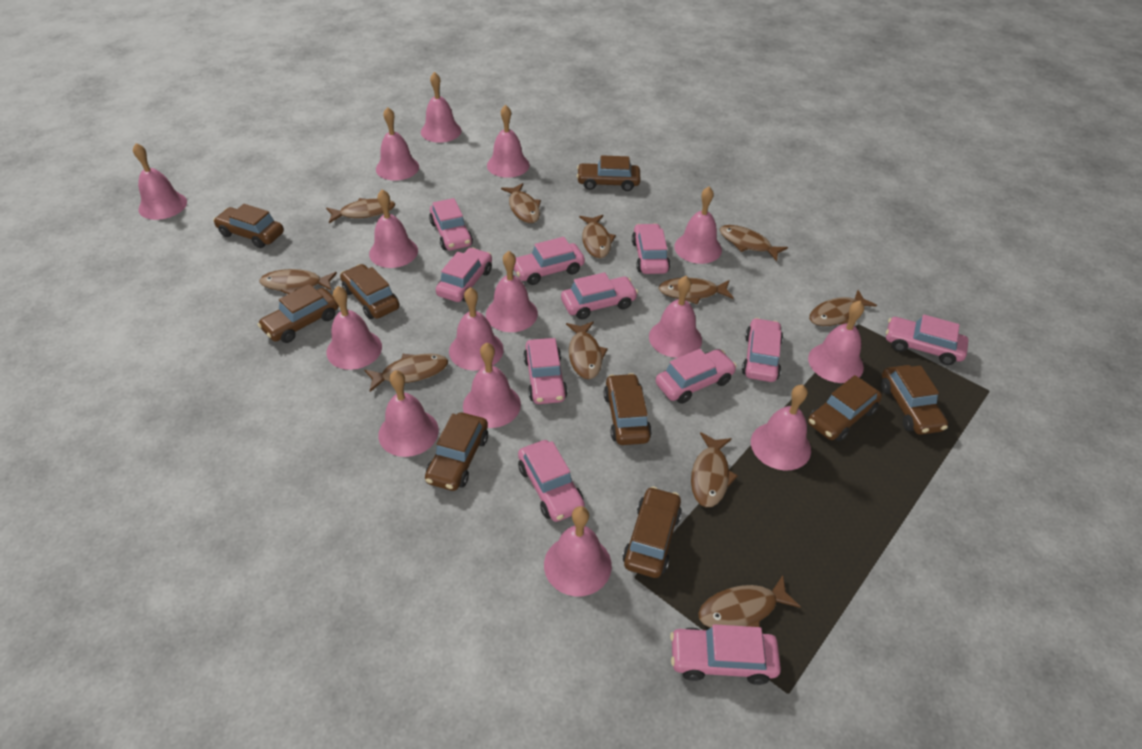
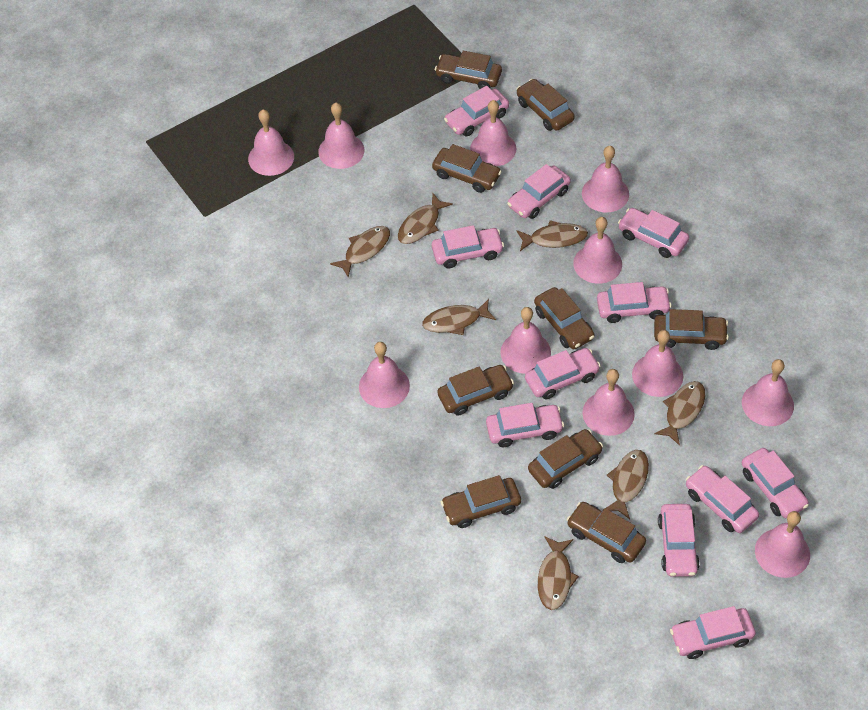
brown fish: [259,269,337,294] [326,198,395,223] [364,354,448,392] [501,183,541,223] [566,321,608,379] [579,215,616,258] [658,278,734,305] [691,432,738,507] [698,575,801,628] [720,225,788,261] [809,290,877,326] = 11 -> [330,226,390,278] [398,194,453,244] [422,299,496,335] [516,220,588,251] [538,536,579,610] [603,450,649,519] [654,381,705,446] = 7
pink bell: [133,143,187,220] [326,286,382,370] [369,189,418,268] [376,107,419,180] [378,370,439,457] [421,72,462,143] [449,287,504,370] [463,343,521,428] [486,251,538,332] [487,105,530,178] [544,506,612,596] [649,276,702,358] [674,186,722,264] [751,385,811,470] [808,301,864,383] = 15 -> [248,109,294,176] [318,103,364,169] [359,342,410,408] [470,100,516,166] [500,307,551,374] [573,217,622,284] [582,146,629,212] [582,369,635,436] [632,330,683,397] [742,359,794,426] [755,511,810,578] = 11

